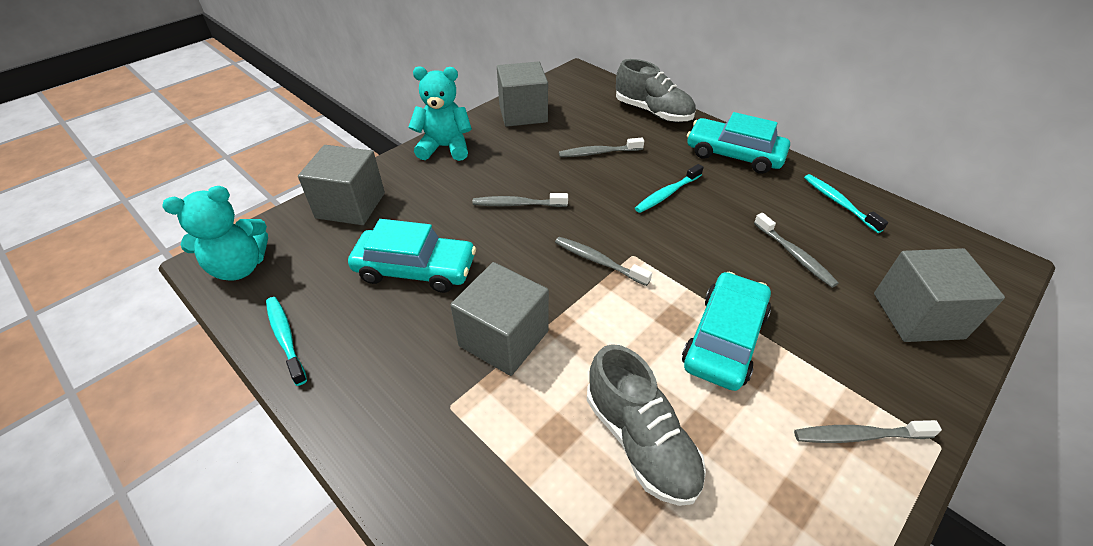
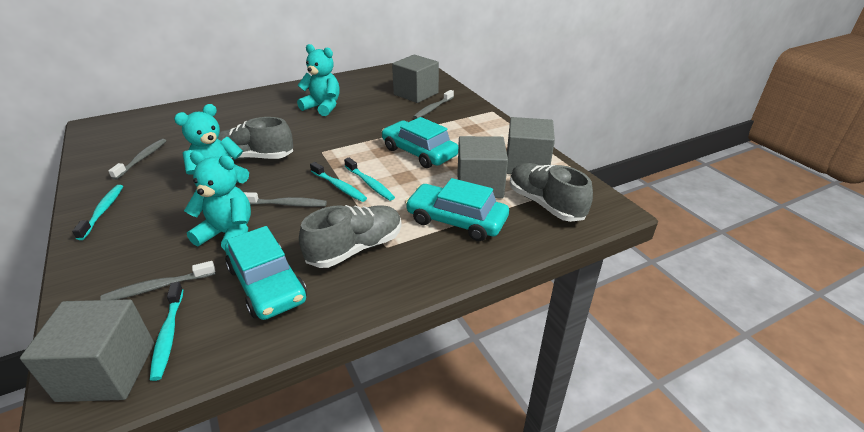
grey shoe: [587,344,706,506] [616,59,696,122] = 2 -> [217,117,293,160] [299,205,402,268] [510,163,593,222] = 3
grey toothbrush: [472,193,568,207] [555,237,652,286] [559,138,644,157] [754,213,839,288] [794,420,942,443] = 5 -> [100,261,216,300] [108,139,166,180] [244,192,327,207] [413,90,454,119] = 4
turquoise teddy bear: [162,186,268,280] [408,66,472,161] = 2 -> [174,104,249,183] [184,151,251,250] [297,44,340,116] = 3
turquoise toothbrush: [266,297,307,386] [635,164,704,213] [804,174,888,233] = 3 -> [72,185,123,240] [150,282,183,381] [310,162,367,202] [344,157,395,201] = 4

